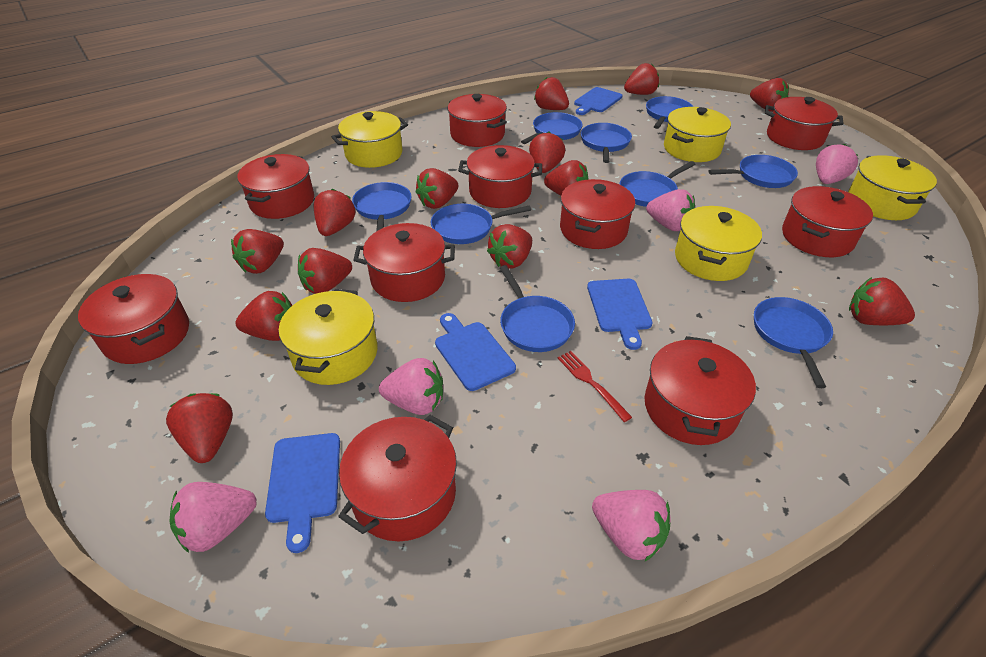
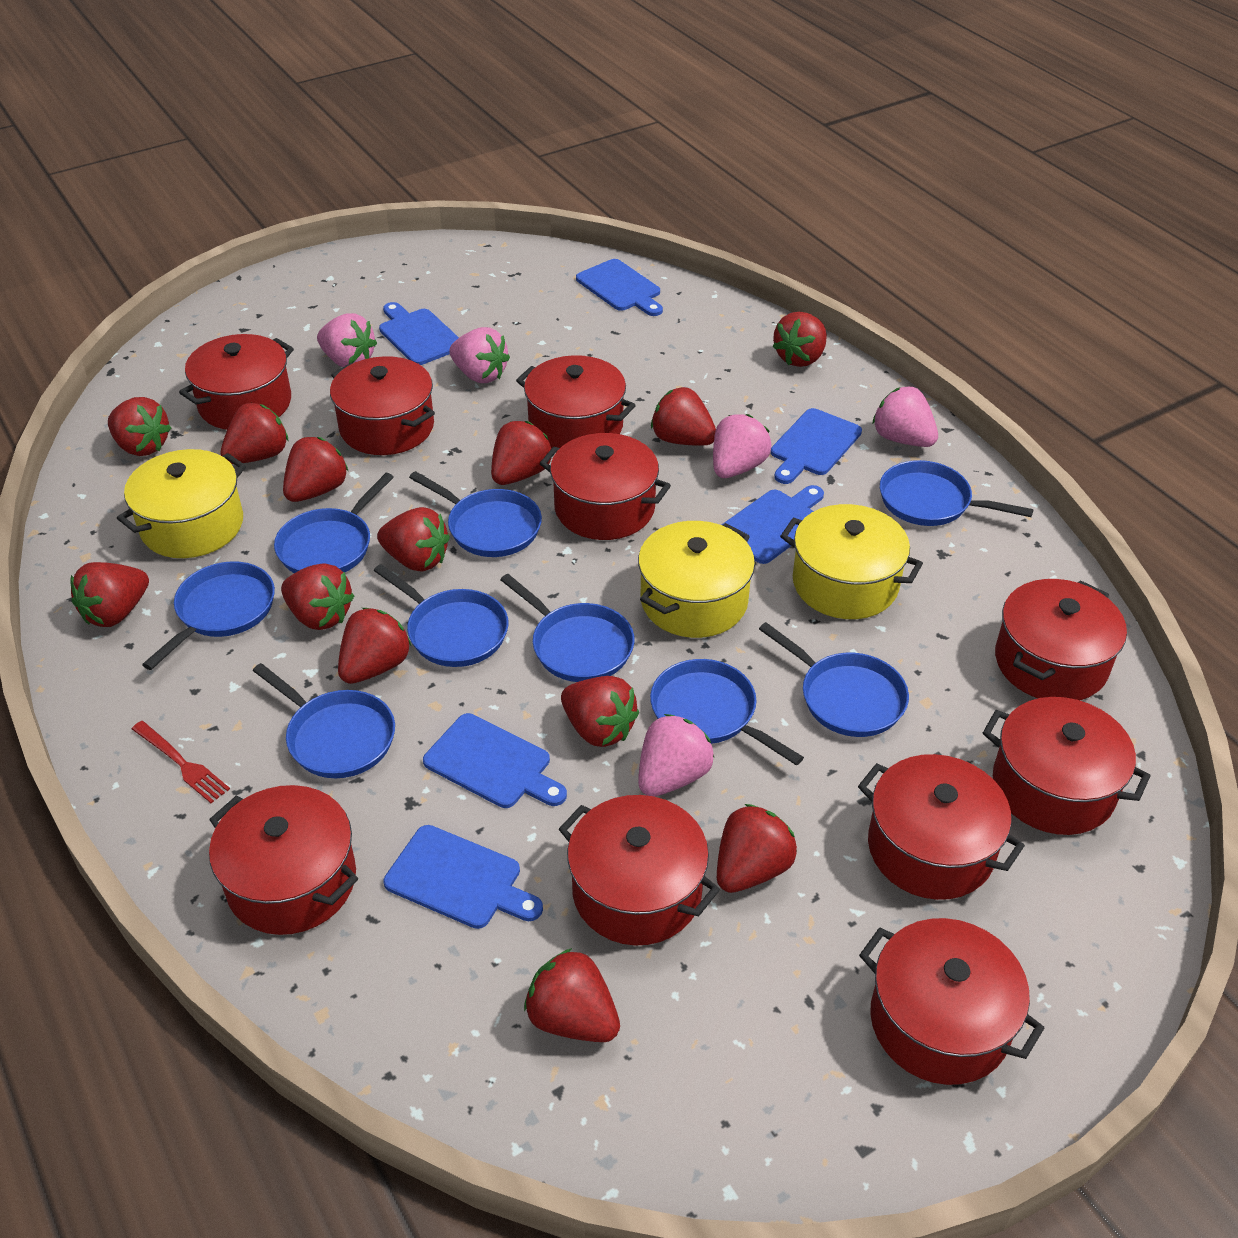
blue cutting board: [265,433,340,553] [435,313,516,391] [574,87,623,115] [587,279,652,350] = 4 -> [379,302,459,365] [383,825,543,929] [423,713,567,808] [576,259,663,316] [722,485,824,564] [771,408,862,484] = 6
yellow pot: [279,289,378,385] [332,111,408,168] [664,107,731,162] [675,206,762,281] [848,155,937,220] = 5 -> [117,449,246,558] [638,521,755,638] [780,504,923,619] = 3

